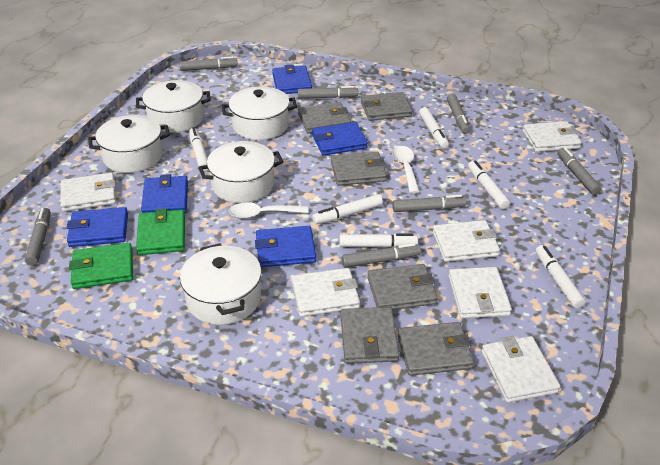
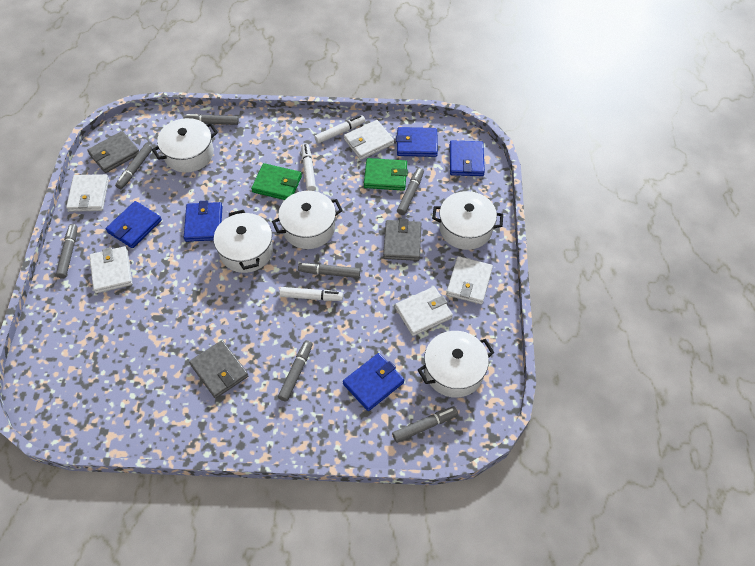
grey wallet: [298,102,351,134] [331,152,387,186] [340,307,400,364] [361,92,412,121] [367,264,438,310] [398,322,474,376] = 6 -> [87,131,139,173] [189,340,248,398] [383,218,421,261] = 3
white marker: [189,127,208,172] [312,194,383,224] [340,233,418,247] [419,107,449,149] [468,160,510,209] [536,245,586,309] = 6 -> [279,287,343,301] [302,143,316,191] [314,115,365,144] = 3
white spoon: [228,203,308,219] [392,146,420,193] = 2 -> none = 0
white wallet: [60,173,116,212] [292,268,360,317] [433,220,500,262] [449,267,512,319] [481,336,560,403] [522,121,582,152] = 6 -> [66,174,109,212] [89,246,133,293] [344,120,394,160] [395,287,453,336] [446,256,493,304] = 5

